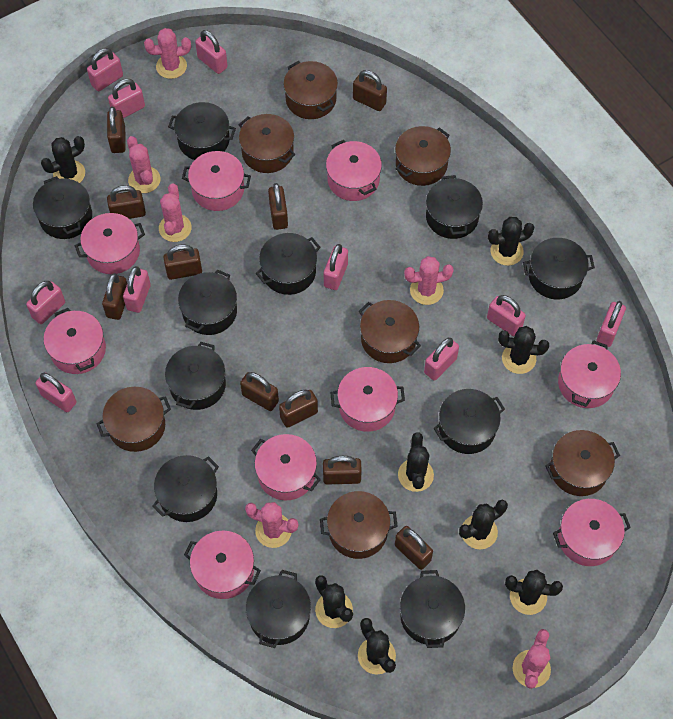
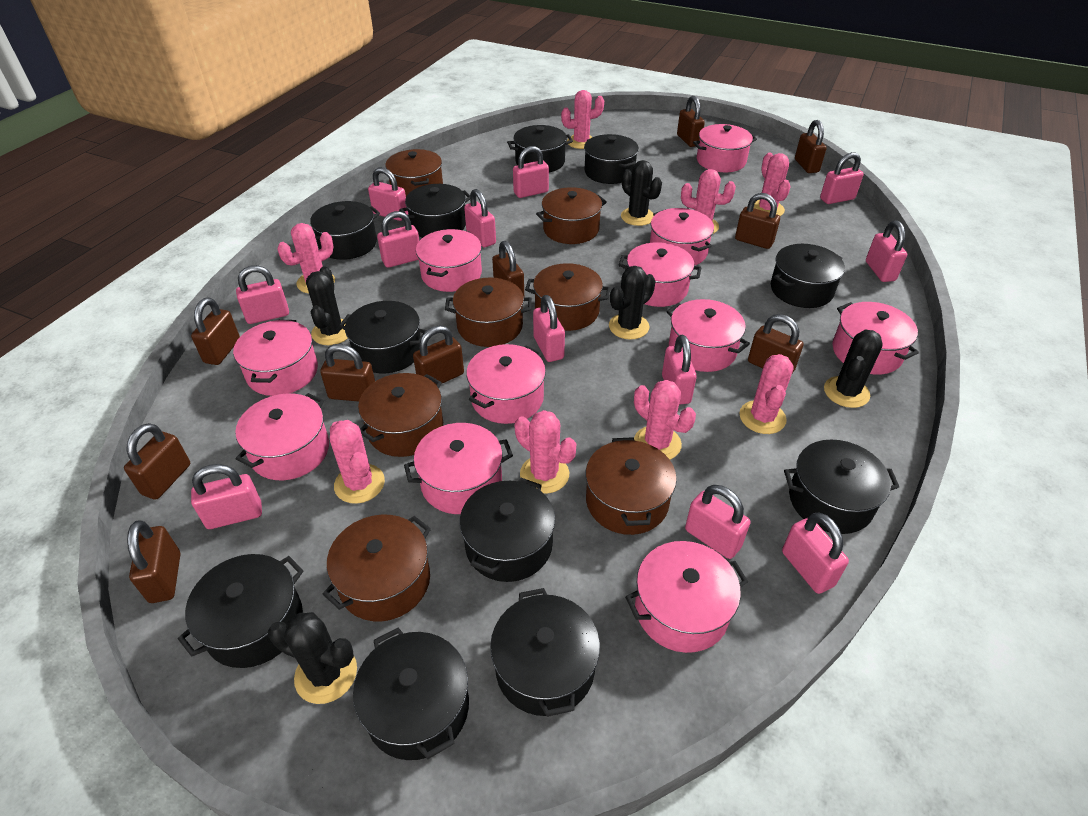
black cactus: [41,136,85,183] [315,575,353,628] [358,618,396,675] [398,432,434,492] [459,500,508,549] [488,217,535,266] [498,326,549,374] [505,570,563,615] = 8 -> [268,612,357,704] [306,266,348,345] [609,266,656,339] [621,160,662,226] [824,330,883,408] = 5
pink cactus: [127,136,161,193] [144,28,191,79] [159,183,192,242] [245,502,298,548] [404,256,454,305] [513,629,551,689] = 6 -> [277,223,335,293] [330,420,385,504] [515,410,576,494] [561,90,604,149] [634,380,696,460] [681,169,736,234] [739,354,794,434] [754,153,791,216] = 8
pink padlock: [26,281,65,324] [36,373,76,412] [87,48,123,91] [108,79,145,118] [123,266,151,313] [195,30,228,74] [324,244,348,290] [424,338,459,381] [487,295,526,336] [597,301,626,347] = 10 -> [191,464,262,529] [236,265,289,324] [368,167,408,221] [377,211,419,268] [464,189,496,247] [513,146,549,198] [533,295,565,362] [662,335,697,405] [685,485,751,559] [782,512,849,594] [820,152,864,204] [866,220,907,282] = 12
pink pot: [44,308,106,374] [75,213,145,274] [182,151,251,211] [184,531,261,599] [251,434,321,500] [326,140,382,201] [330,367,405,432] [553,499,631,566] [558,340,621,408] = 9 -> [233,320,318,396] [235,393,329,480] [404,423,513,514] [416,229,482,292] [466,344,546,424] [619,242,701,307] [625,541,748,653] [650,208,714,266] [666,299,750,372] [693,124,757,172] [832,302,919,375] = 11

